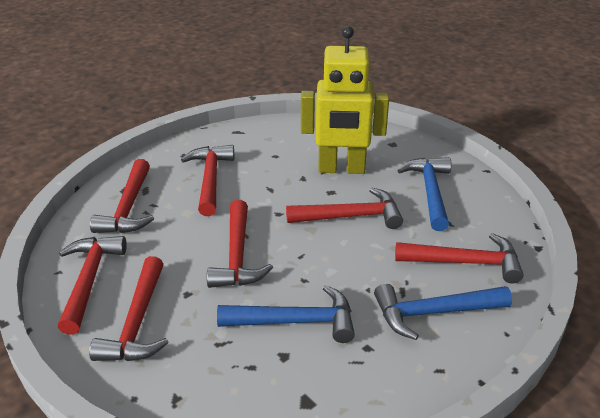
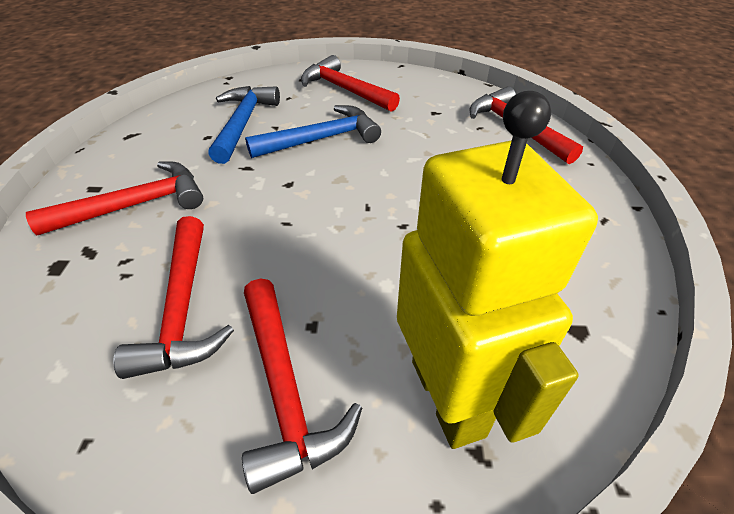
blue hammer: [217,285,355,343] [374,284,512,340] [397,157,451,231] = 3 -> [208,86,280,164] [245,105,381,158] = 2
red hammer: [58,236,127,335] [89,256,169,361] [90,159,154,233] [181,145,234,216] [207,200,273,288] [286,187,403,229] [395,233,524,284] = 7 -> [26,161,203,235] [113,216,234,379] [242,278,362,494] [301,55,400,112] [469,86,583,164] = 5

